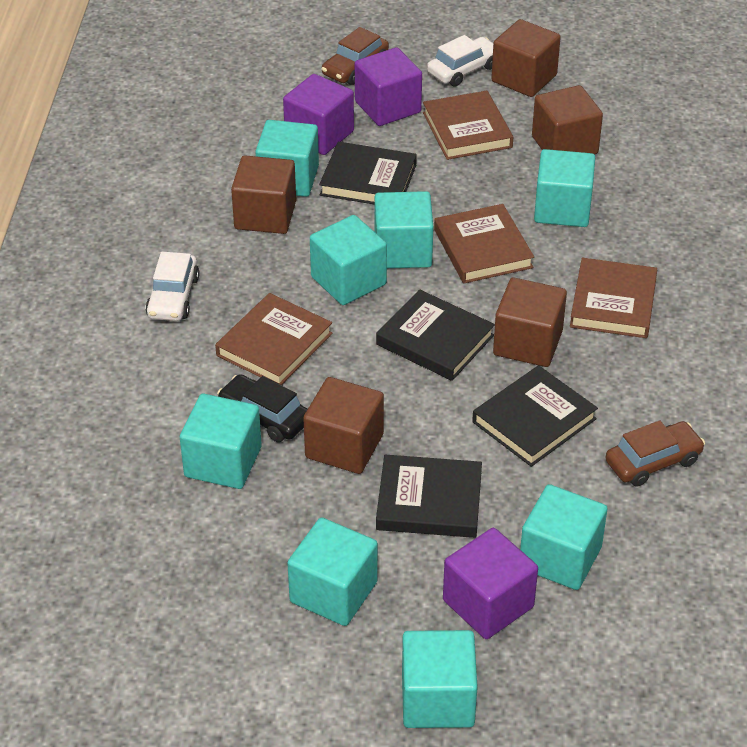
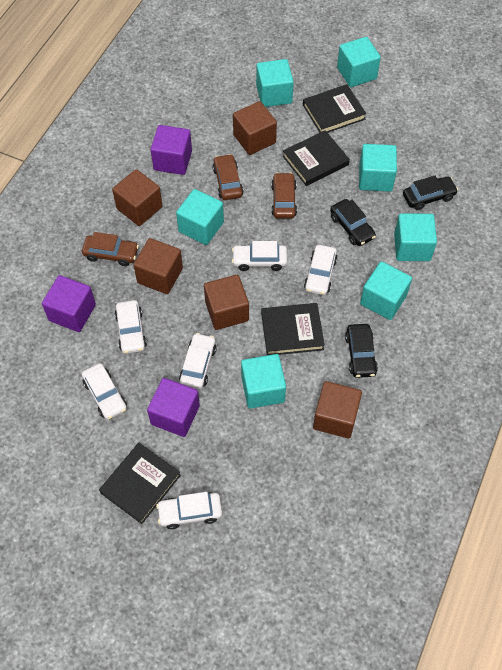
black car: [217,374,308,442] = 1 -> [330,199,376,246] [345,324,378,378] [403,176,458,210] = 3
brown book: [215,293,332,385] [423,91,513,160] [434,204,534,283] [570,258,657,338] = 4 -> none = 0
brown car: [321,27,389,85] [605,420,705,487] = 2 -> [82,232,139,266] [213,154,244,200] [271,172,297,219] = 3
turquoise cube: [180,394,262,489] [255,120,319,197] [287,517,378,626] [310,215,387,305] [375,191,433,268] [402,630,478,728] [520,484,608,590] [534,149,595,227] = 8 -> [176,189,224,245] [241,354,286,409] [256,59,294,107] [337,37,381,87] [359,144,397,192] [360,261,412,320] [394,214,437,261] = 7
white car: [145,252,200,321] [427,35,493,87] = 2 -> [82,363,127,420] [115,300,147,354] [156,492,222,529] [179,333,217,389] [232,241,287,271] [304,245,338,295] = 6

